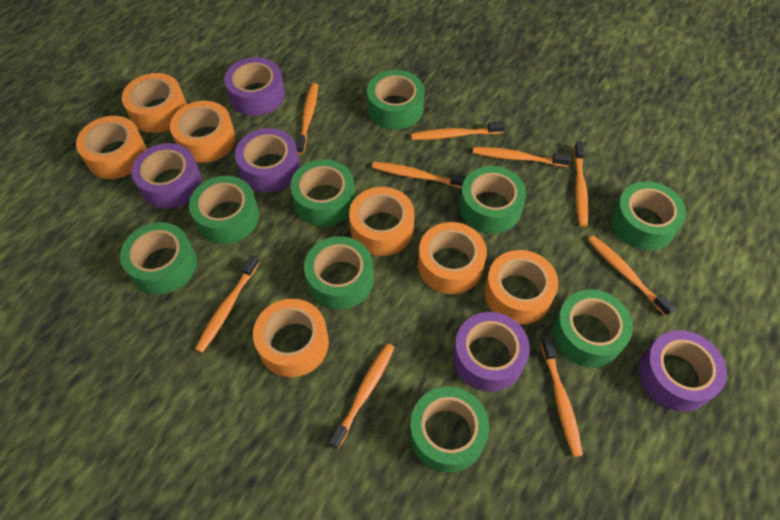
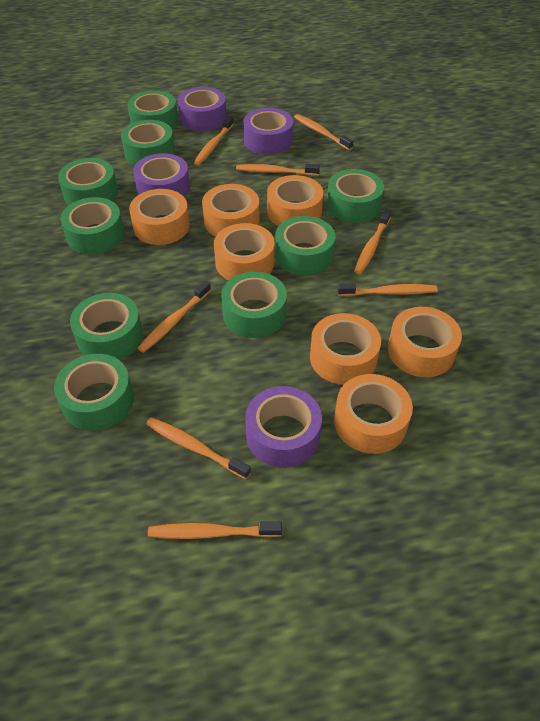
orange toothbrush: [195,255,259,353] [296,83,318,154] [329,343,395,449] [372,162,466,188] [411,121,505,140] [473,147,571,167] [541,337,583,457] [573,141,589,227] [588,235,675,316] = 9 -> [137,281,211,353] [146,417,251,479] [148,521,282,539] [194,116,234,165] [236,164,320,176] [294,114,354,150] [337,283,438,296] [354,209,392,274] = 8
purple tape: [131,143,202,209] [224,57,285,116] [235,128,300,193] [453,312,530,392] [639,330,727,412] = 5 -> [133,153,190,197] [178,87,227,131] [243,108,293,155] [245,386,322,468] = 4

